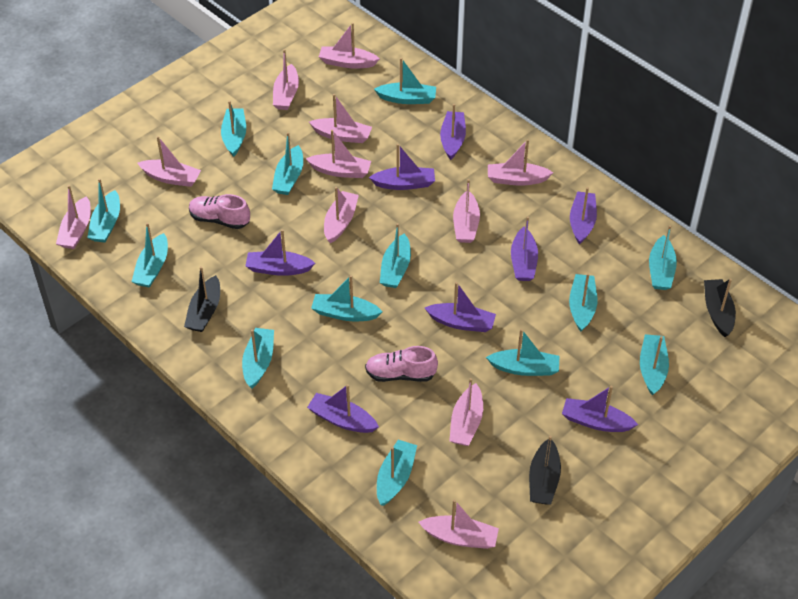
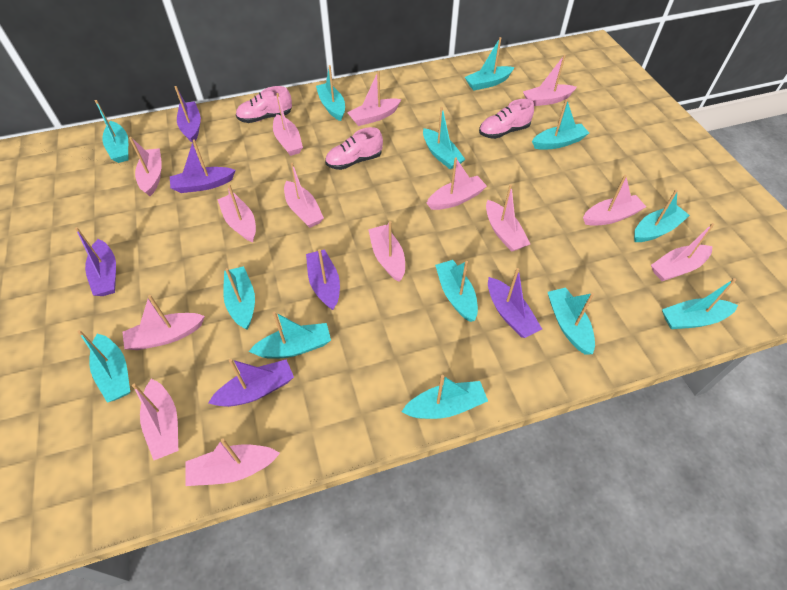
black boat: [184,266,220,332] [529,436,561,505] [704,278,736,337] = 3 -> none = 0
pink boat: [56,185,91,249] [138,136,201,187] [273,49,299,110] [306,130,371,178] [309,94,372,143] [319,23,380,69] [324,187,359,243] [418,499,499,549] [449,378,483,446] [453,179,480,243] [488,139,554,186] = 11 -> [123,295,205,350] [129,137,162,196] [132,379,178,460] [186,438,280,486] [217,184,256,242] [273,93,303,156] [284,163,324,228] [347,71,401,126] [368,221,405,282] [426,158,487,210] [486,184,530,252] [523,55,577,106] [583,175,646,226] [651,223,714,281] = 14
pink shoe: [189,194,250,229] [365,346,438,382] = 2 -> [236,86,292,123] [325,127,383,170] [479,99,534,139] = 3
purple boat: [245,229,315,276] [307,384,379,433] [369,144,435,190] [425,282,496,332] [440,104,466,160] [511,216,538,281] [562,386,638,432] [570,187,597,245] = 8 -> [75,227,116,296] [170,139,236,193] [175,86,201,144] [208,359,294,407] [306,249,340,310] [488,268,542,338] = 6

